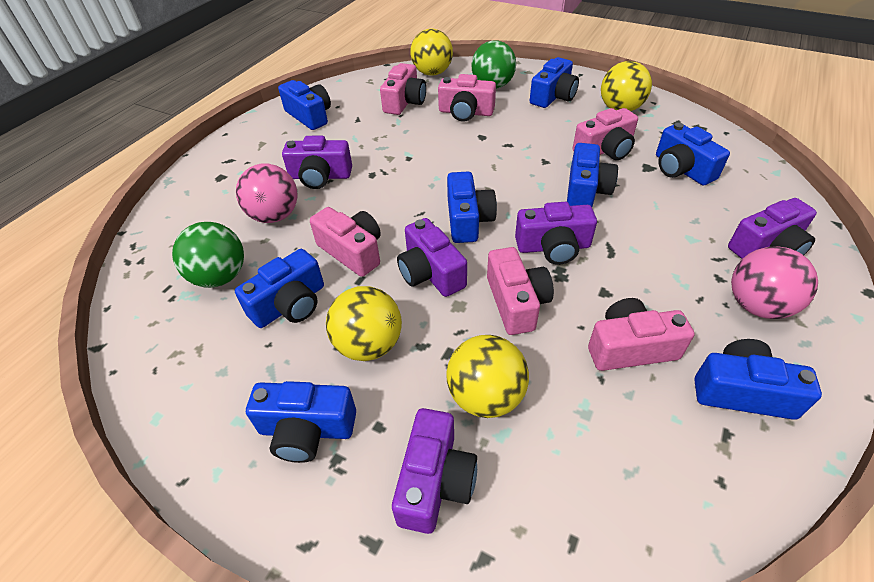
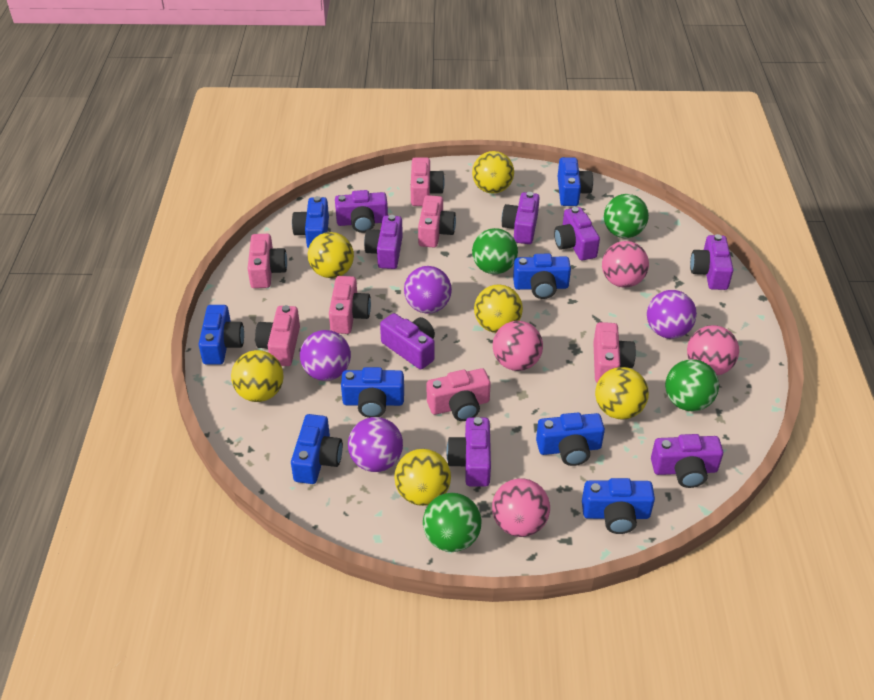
green ball: [172,222,244,288] [471,40,516,89] = 2 -> [423,493,481,552] [472,228,518,274] [604,194,649,238] [665,359,719,411] = 4
pink ball: [236,163,298,223] [731,246,818,319] = 2 -> [492,478,550,537] [493,321,543,371] [602,241,649,288] [687,325,739,375] = 4
pink camera: [310,207,381,277] [380,63,426,115] [438,74,496,122] [487,247,554,335] [573,108,638,160] [588,298,695,371] = 6 -> [248,234,287,288] [255,305,300,366] [329,276,371,334] [411,157,445,206] [418,195,456,247] [427,368,491,421] [593,322,636,383] = 7
purple ball: none = 0 -> [300,330,351,381] [348,417,403,472] [404,266,452,314] [647,290,697,339] = 4
purple camera: [282,136,352,189] [392,408,477,534] [397,218,467,297] [515,202,597,265] [728,198,817,259] = 5 -> [335,190,388,233] [364,215,403,269] [380,313,435,369] [446,417,491,487] [501,192,540,244] [554,207,600,260] [651,434,723,488] [690,234,733,290] = 8
yellow ball: [326,286,402,361] [410,29,453,76] [446,335,529,418] [601,61,652,111] = 4 -> [231,350,284,402] [308,232,354,278] [394,449,451,506] [472,151,514,194] [474,284,523,333] [595,367,649,419] = 6

